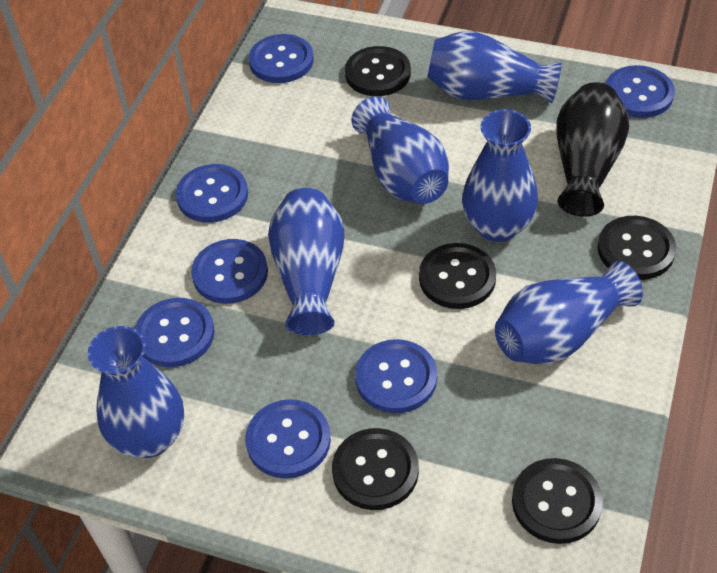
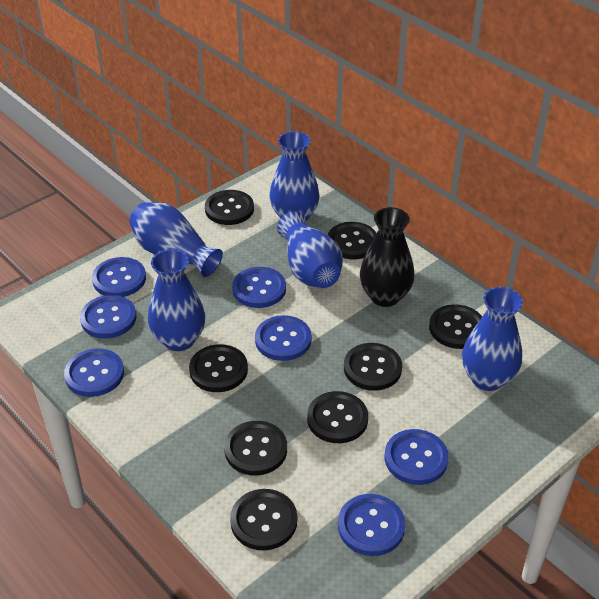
black button: [332,428,419,510] [345,46,411,96] [419,243,496,309] [512,458,603,544] [597,216,676,280] = 5 -> [189,344,248,392] [205,190,254,225] [224,421,287,476] [230,489,297,550] [307,391,368,443] [328,222,376,259] [344,343,402,391] [429,304,482,349] = 8
blue vase: [88,326,184,458] [268,188,345,335] [351,96,449,204] [427,31,561,104] [462,109,538,242] [495,261,643,364] = 6 -> [129,202,223,277] [148,249,205,351] [269,131,320,220] [277,211,343,288] [462,287,523,391] = 5

